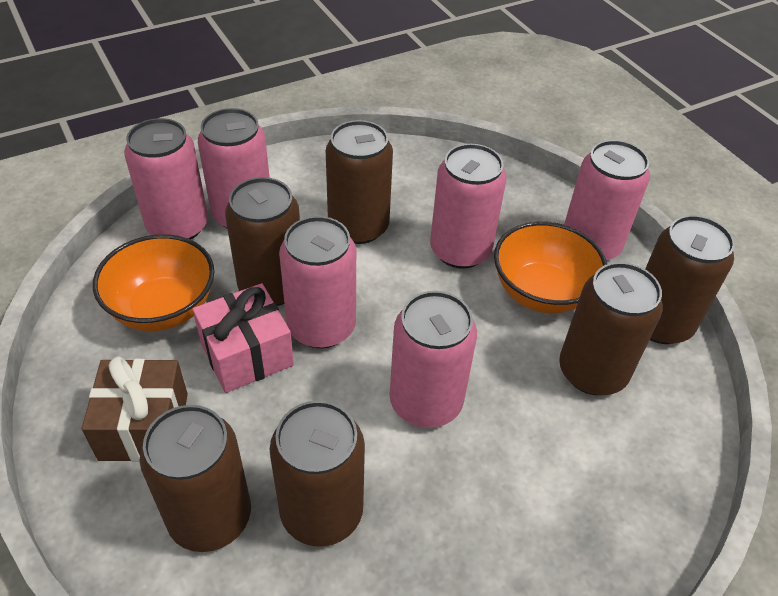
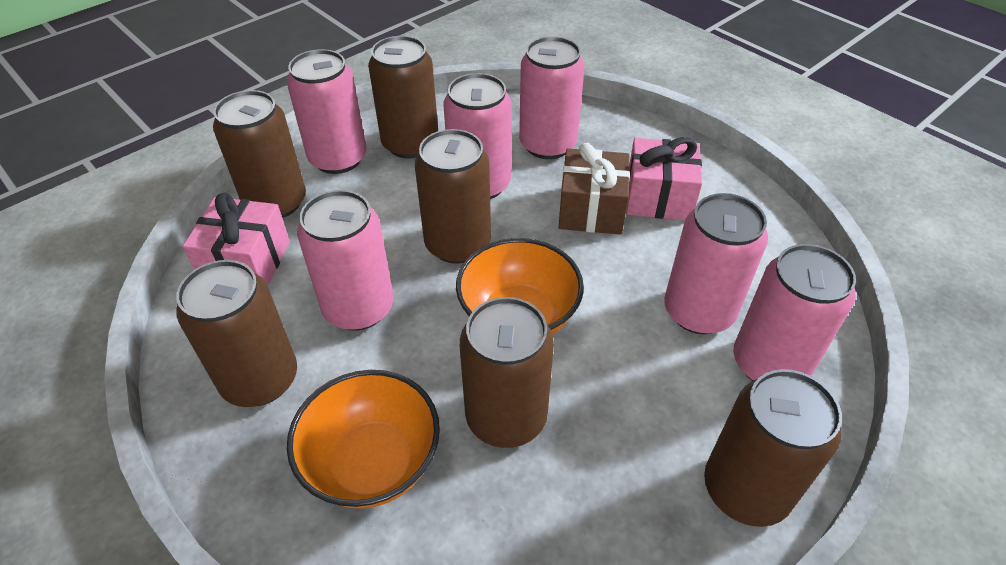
pink gift: [192,283,294,393] = 1 -> [183,193,290,286] [626,137,702,220] = 2

